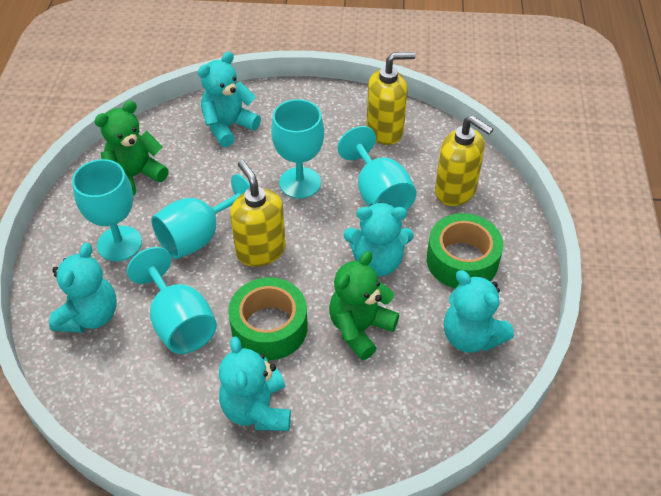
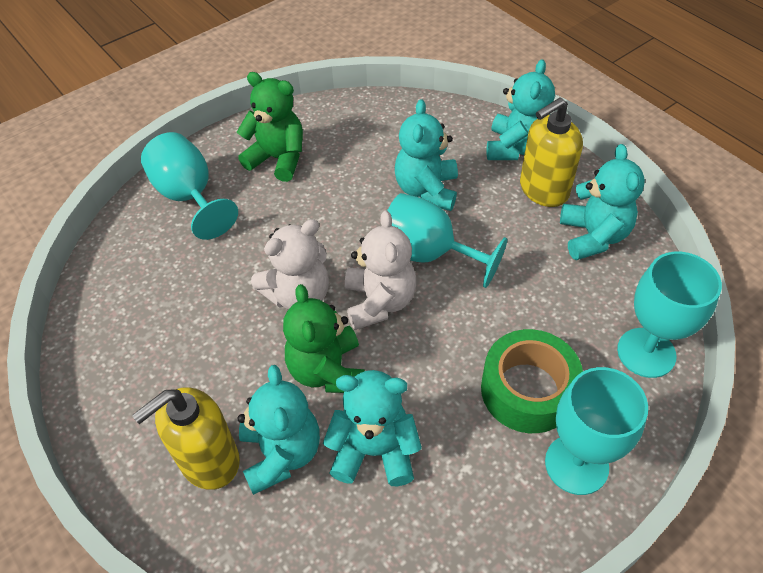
green tape: [228,278,308,360] [427,213,503,289] = 2 -> [481,329,583,433] = 1
turquoise goblet: [72,159,142,261] [127,247,217,354] [151,174,250,259] [271,99,324,199] [338,126,416,210] = 5 -> [141,132,238,240] [381,193,507,288] [545,367,648,495] [617,252,722,378] = 4
white teddy bear: none = 0 -> [251,219,329,310] [345,210,416,330] = 2
yellow soap dispenser: [230,160,286,267] [366,52,415,145] [435,116,493,206] = 3 -> [132,387,240,490] [520,98,583,207] = 2

